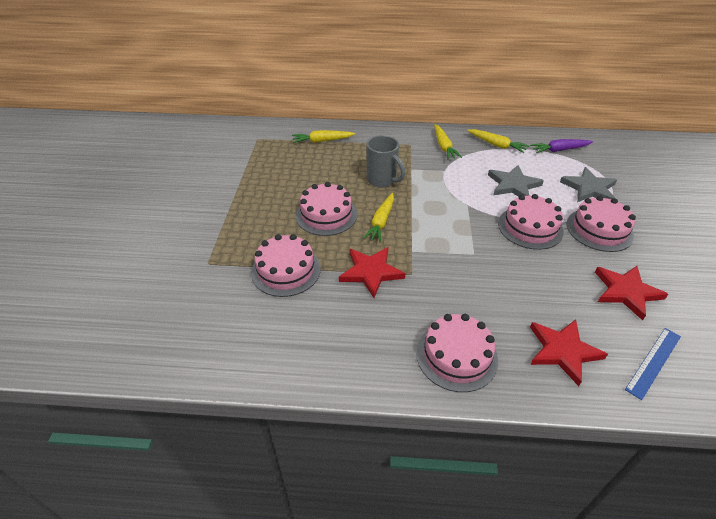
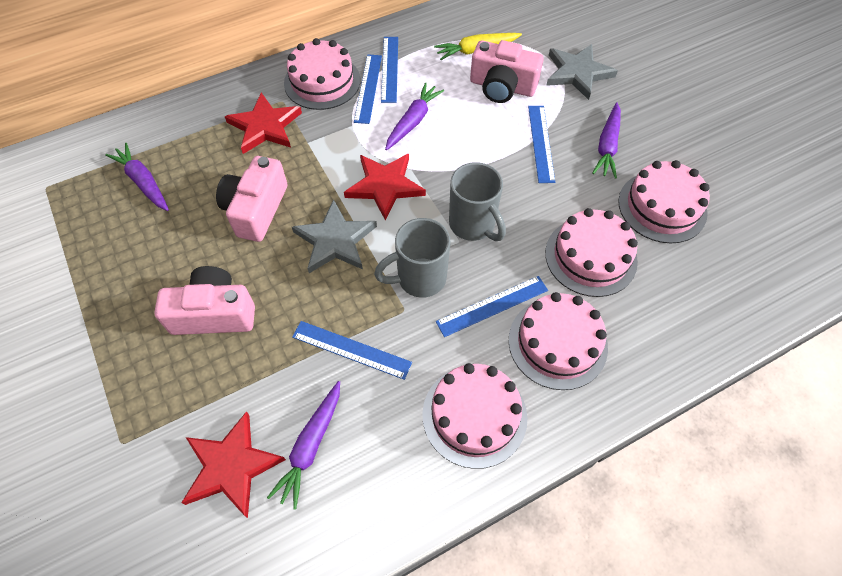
blue ruler: [625,328,681,400] = 1 -> [292,321,412,380] [354,54,382,124] [381,37,398,103] [436,276,548,337] [528,106,555,183] = 5
grey mug: [367,135,405,187] = 1 -> [374,218,451,298] [449,162,506,241] = 2
pink camera: none = 0 -> [154,266,255,335] [216,156,287,242] [470,40,544,103] = 3
purple carrot: [530,139,593,153] = 1 -> [105,143,169,211] [267,381,340,510] [385,82,444,150] [592,102,621,179] = 4
yellow carrot: [292,130,355,143] [363,193,394,243] [434,124,462,160] [467,129,529,153] = 4 -> [434,33,522,60] = 1

